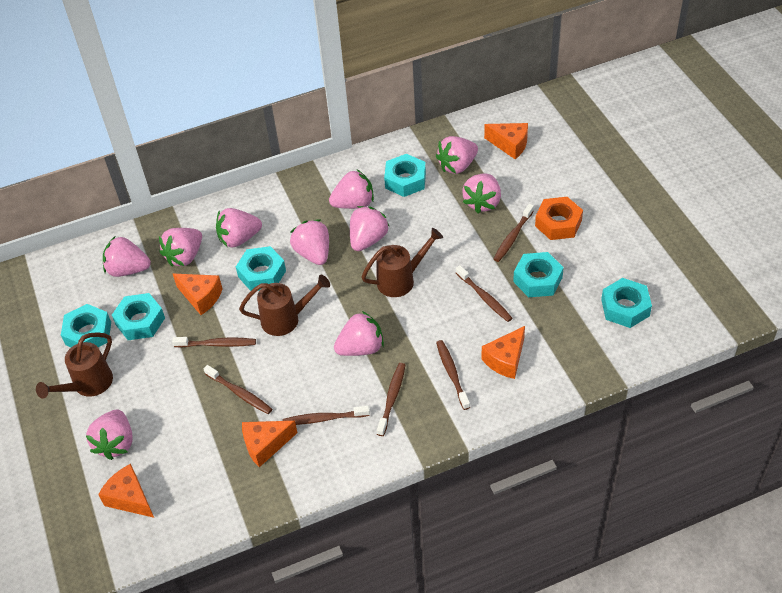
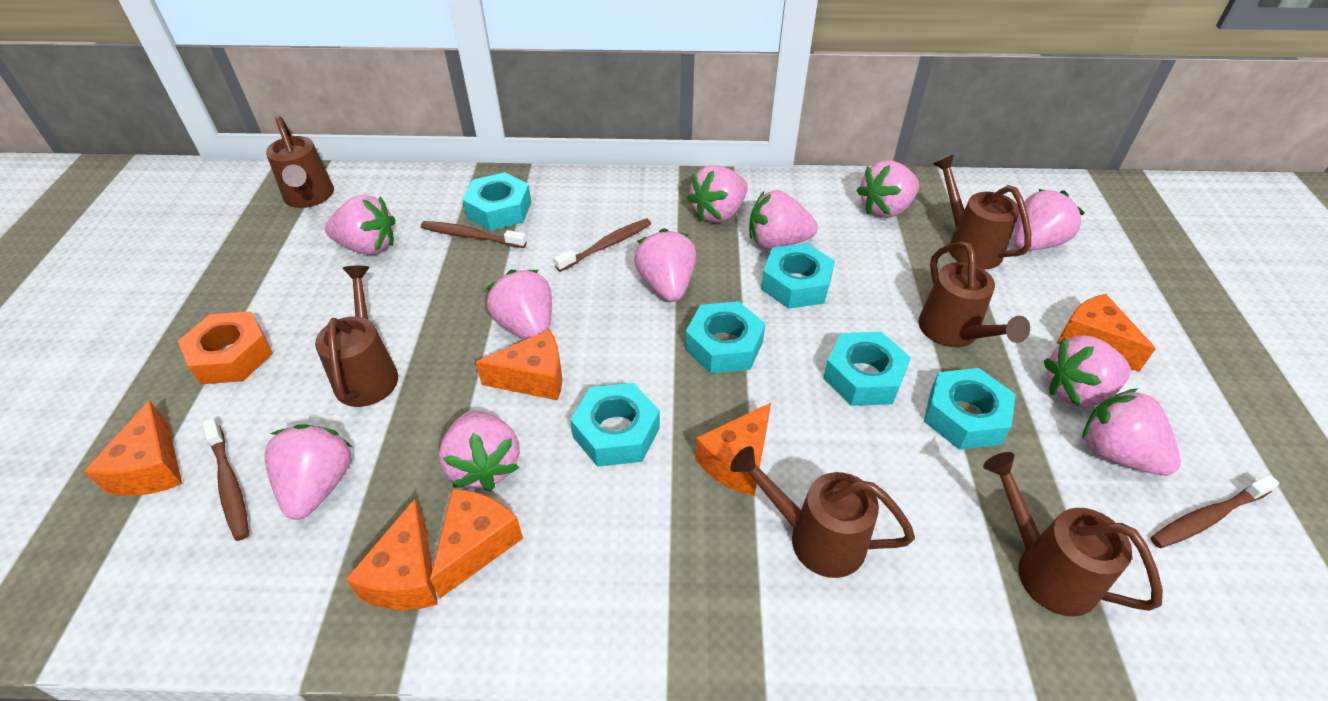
brown toothbrush: [172,337,256,348] [204,365,272,414] [282,406,370,425] [377,363,405,436] [436,340,470,410] [456,265,512,322] [494,204,534,262] = 7 -> [203,418,249,541] [421,221,527,248] [554,218,651,272] [1151,475,1280,548] = 4
brown watering can: [36,332,113,399] [239,275,330,336] [362,228,443,297] = 3 -> [266,116,334,208] [315,266,398,407] [730,446,915,578] [918,241,1030,347] [933,155,1031,269] [983,452,1163,617] = 6
orange cheese: [98,464,154,518] [173,274,223,315] [242,421,298,467] [481,326,525,379] [484,123,528,159] = 5 -> [84,400,182,496] [346,499,438,610] [430,489,523,598] [476,329,562,400] [695,403,771,496] [1057,294,1156,372] = 6
pink strawberry: [86,409,133,460] [103,237,151,277] [159,228,202,267] [216,208,262,247] [290,220,329,265] [329,169,374,209] [334,311,384,356] [350,206,390,251] [436,136,478,174] [462,174,501,213] = 10 -> [265,424,352,520] [325,194,395,255] [439,410,520,491] [486,270,552,340] [634,228,696,302] [687,165,748,223] [749,190,818,250] [857,160,919,218] [1014,189,1084,251] [1044,336,1131,407] [1082,388,1181,476] = 11

